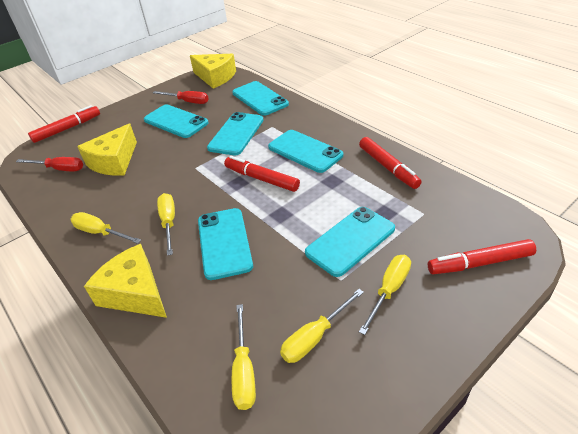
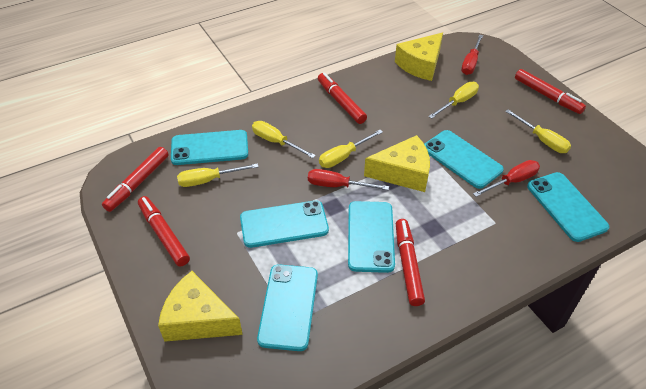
red marker: [28,105,100,143] [224,156,300,192] [359,137,422,189] [428,239,536,274] = 4 -> [102,147,168,212] [138,196,190,267] [318,73,367,124] [396,219,425,306] [515,69,586,114] = 5
red screwdriver: [16,157,83,171] [153,91,209,104] = 2 -> [308,169,389,190] [461,35,483,75] [473,160,540,197] = 3

